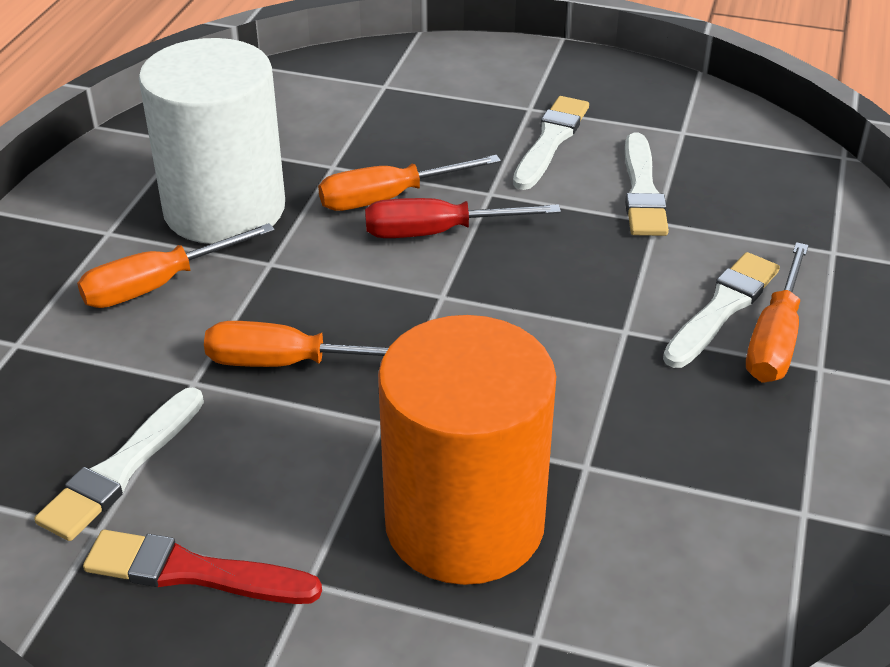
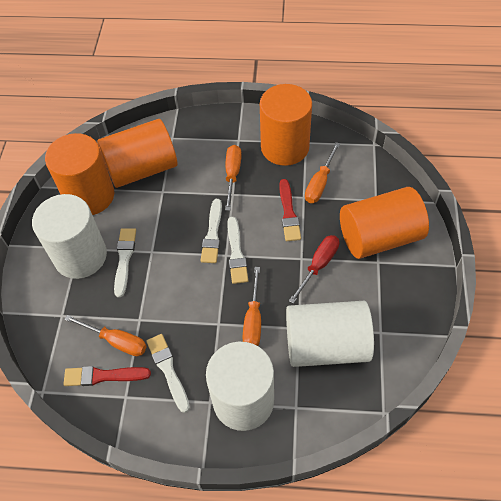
orange cylinder: [378,315,556,585] = 1 -> [45,133,114,215] [97,119,177,188] [260,84,312,166] [340,187,429,259] = 4
red brush: [83,530,322,604] = 1 -> [64,366,151,386] [279,179,301,241] = 2
white cylinder: [139,38,285,244] = 1 -> [32,194,107,279] [206,342,274,431] [286,301,374,367] = 3

